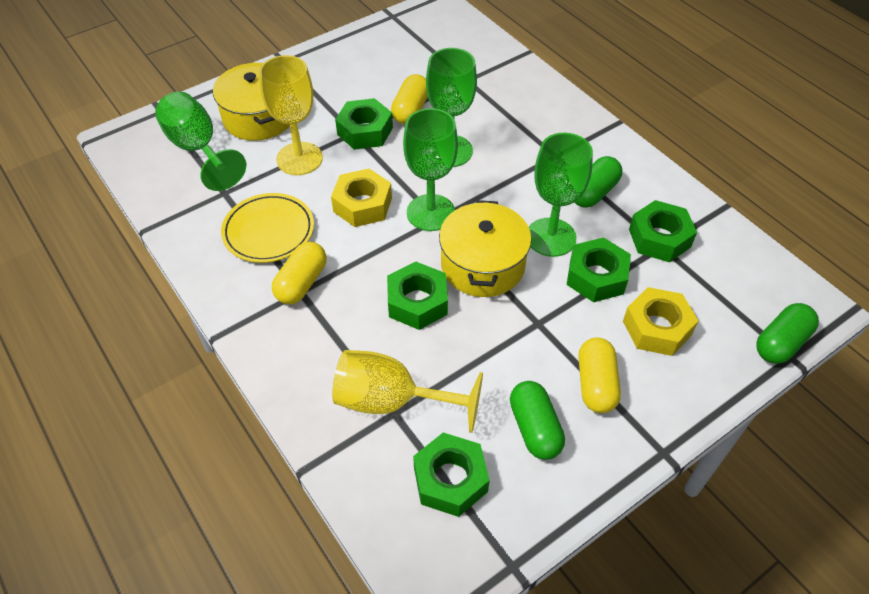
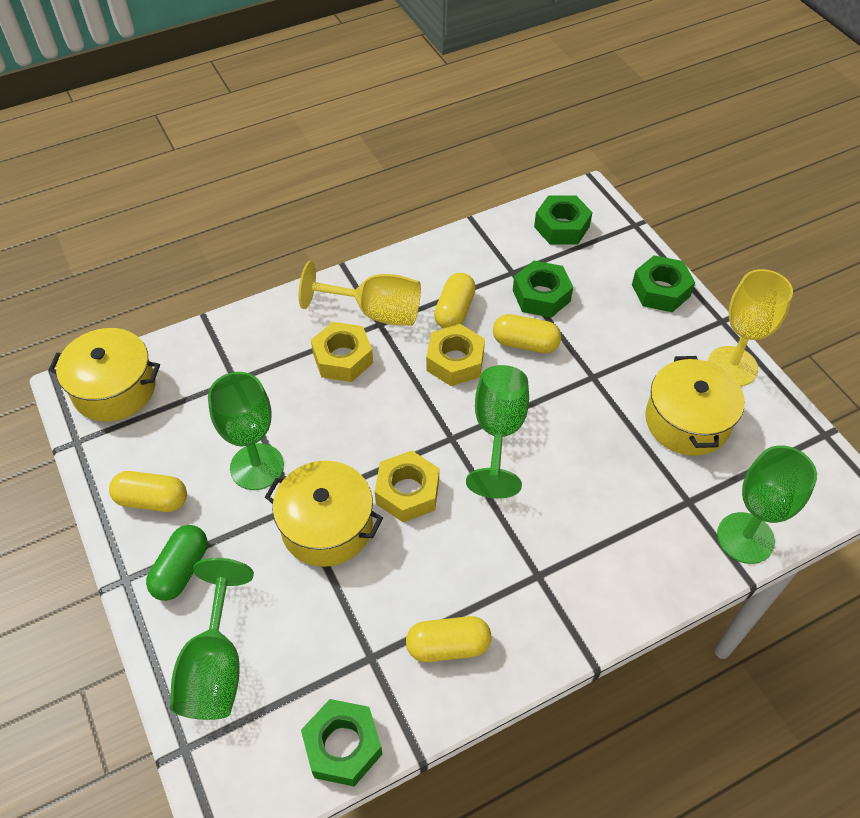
green capsule: [510,381,565,460] [575,156,622,208] [756,303,819,364] = 3 -> [146,525,208,601] = 1
green nut: [335,98,393,150] [387,262,448,330] [413,433,490,517] [567,237,631,302] [629,200,697,262] = 5 -> [301,699,382,786] [513,261,573,318] [534,195,593,244] [632,255,695,312] = 4
yellow capsule: [272,242,327,304] [391,74,428,124] [578,337,621,413] = 3 -> [109,471,187,512] [406,616,491,662] [434,273,476,329] [493,314,561,353] = 4
yellow nut: [331,168,392,227] [623,287,698,356] = 2 -> [311,322,373,382] [375,451,439,522] [426,324,485,386] = 3
yellow plate: [221,193,314,263] = 1 -> none = 0
yellow pot: [213,63,290,141] [439,200,531,297] = 2 -> [49,328,160,422] [265,461,383,567] [645,356,745,456] = 3

